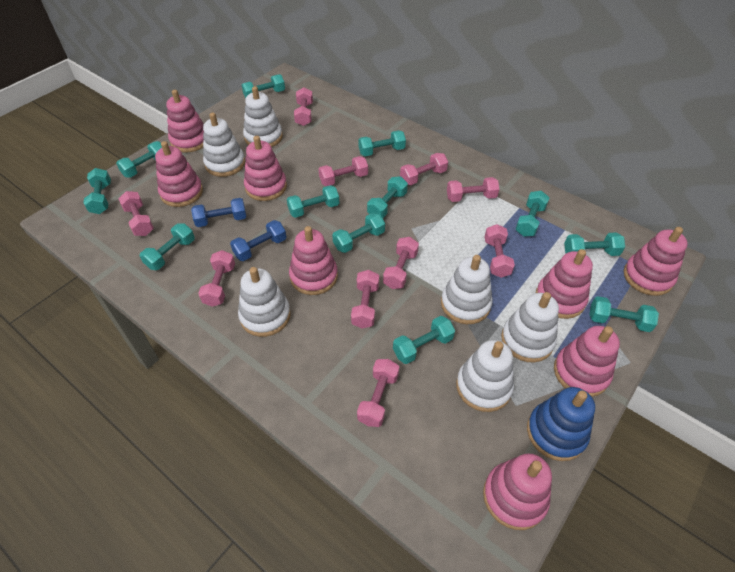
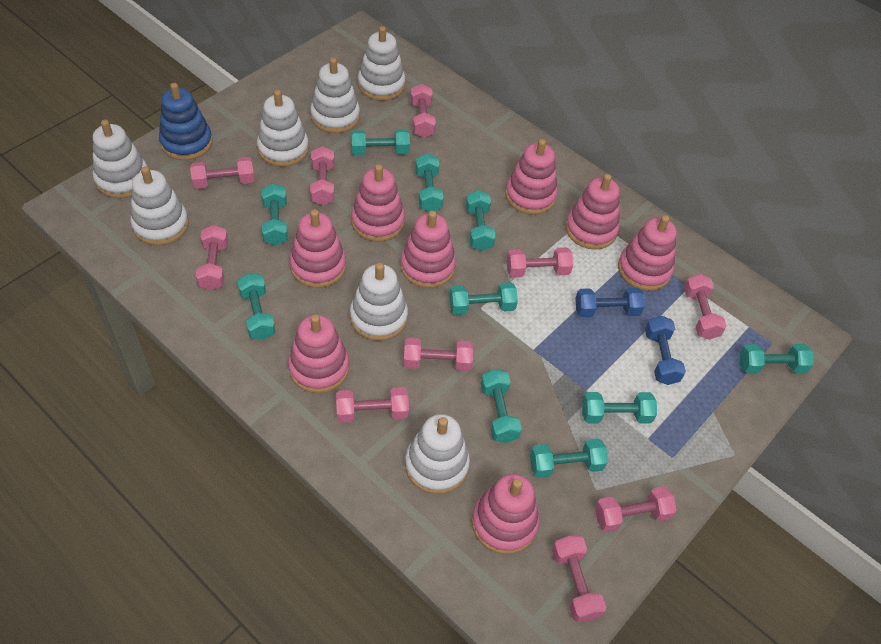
turquoise dumbbell: [83,168,111,214] [116,141,162,178] [140,223,195,270] [242,74,285,99] [287,185,339,218] [332,213,385,253] [358,130,406,156] [367,176,408,218] [393,316,455,364] [516,191,549,237] [564,232,625,256] [589,296,659,332] = 12 -> [237,273,275,340] [262,184,288,245] [351,129,410,156] [415,153,443,212] [449,282,518,315] [466,190,496,251] [481,369,522,443] [530,438,608,478] [582,392,657,423] [740,344,814,374] = 10
white stacking toy: [203,113,245,177] [238,267,291,337] [243,86,283,147] [441,255,493,324] [456,340,514,412] [501,292,559,362] = 6 -> [93,120,148,198] [130,166,189,246] [257,90,309,167] [310,58,360,133] [350,263,408,341] [358,26,405,101] [405,414,470,494] = 7

